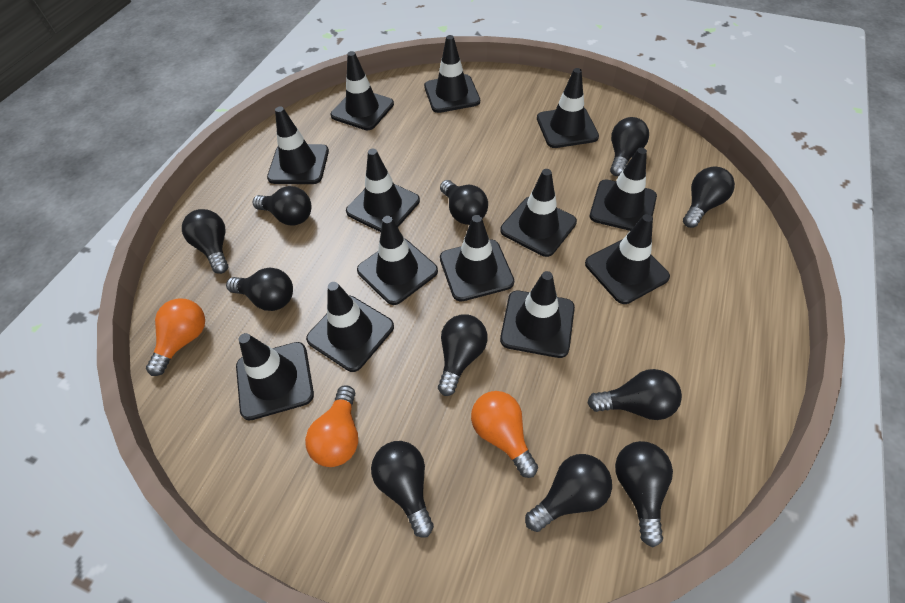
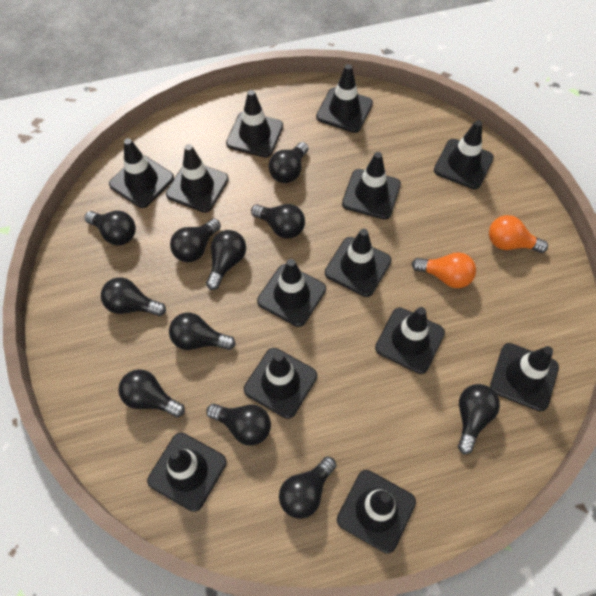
orange light bulb: [146,298,205,376] [305,385,358,467] [471,391,538,478] = 3 -> [412,252,476,288] [489,215,548,253] = 2

